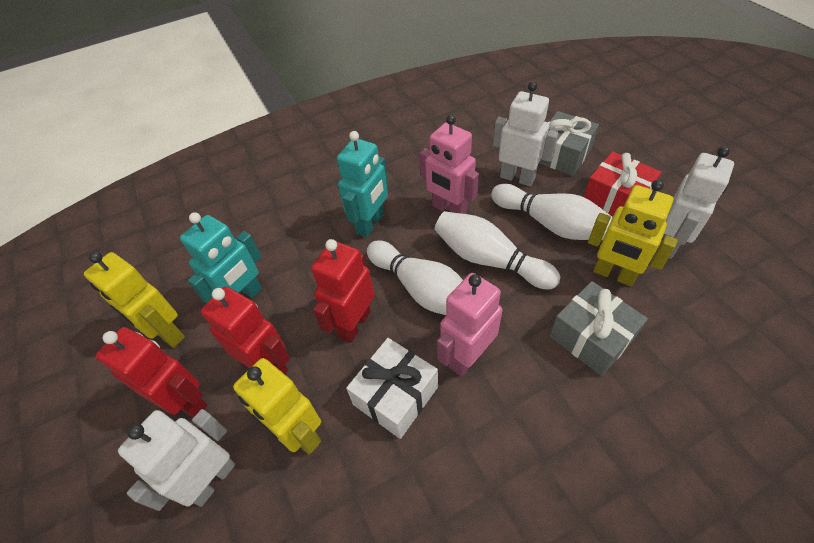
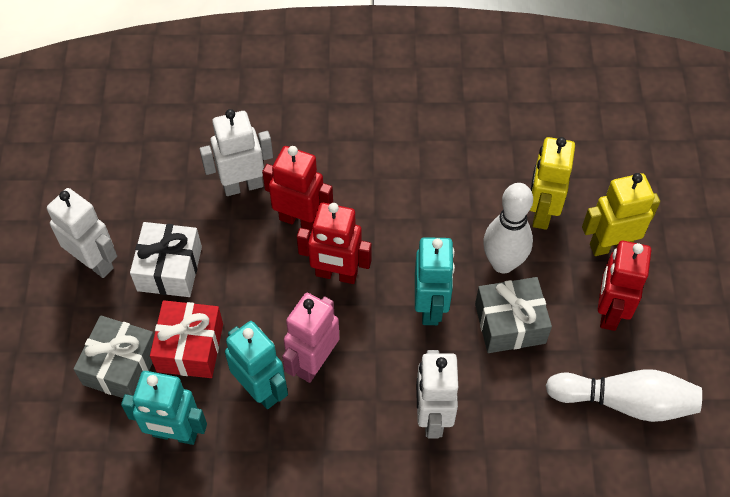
pink robot: [420,115,479,214] [437,273,503,377] = 2 -> [282,293,339,383] = 1
turquoise robot: [180,212,262,304] [337,131,388,237] = 2 -> [121,371,207,445] [225,321,288,409] [415,237,455,325] = 3
white bowling pin: [367,240,463,315] [435,211,560,289] [491,184,613,240] = 3 -> [483,183,533,273] [546,370,702,422] = 2
yellow robot: [84,252,185,348] [233,358,321,454] [588,180,678,286] = 3 -> [530,137,575,230] [582,173,660,256] = 2

